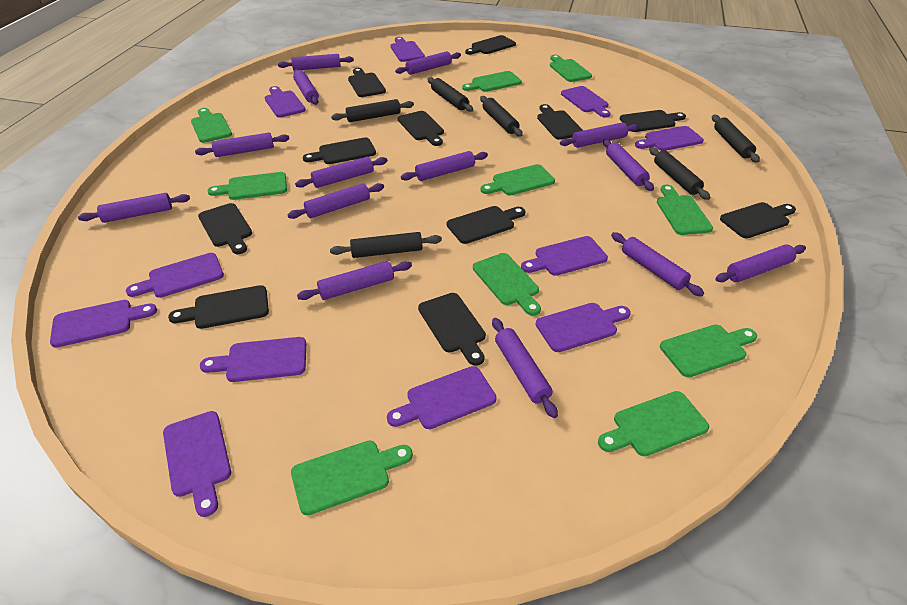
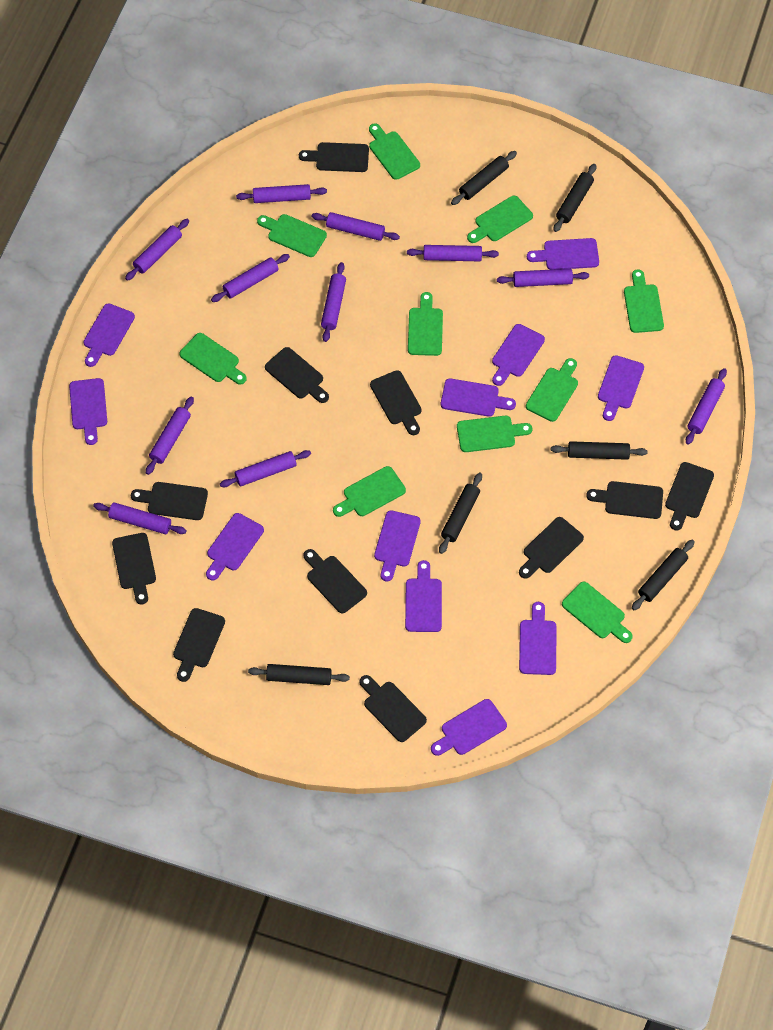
purple rolling pin: [78,193,190,223] [195,133,289,157] [278,54,354,70] [287,183,384,219] [293,69,319,105] [295,157,388,188] [297,261,412,300] [395,51,461,75] [401,151,488,181] [492,318,558,418] [560,122,639,148] [603,139,654,191] [611,232,704,297] [715,244,806,282] = 14 -> [93,502,187,534] [125,219,189,281] [146,397,194,475] [211,254,290,302] [220,450,311,487] [236,184,327,203] [312,212,400,241] [321,262,346,342] [407,245,499,261] [497,269,589,287] [686,368,727,445] = 11

